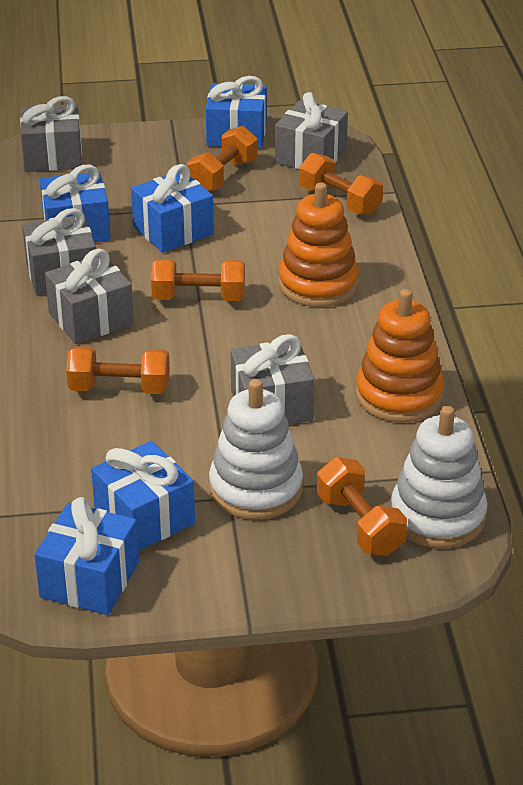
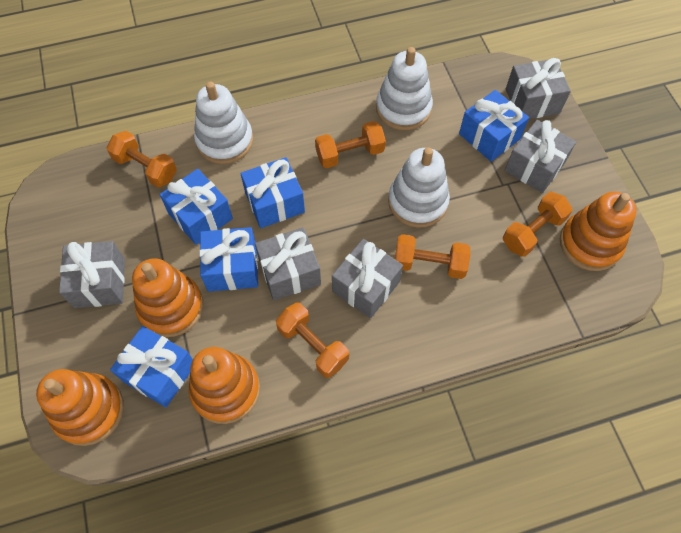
orange stacking toy: [279,183,359,307] [355,289,444,423] = 2 -> [36,369,124,446] [132,258,203,337] [189,347,260,424] [560,191,637,271] = 4
white stacking toy: [209,379,303,520] [391,406,488,548] = 2 -> [194,82,253,164] [376,47,433,130] [388,147,450,228] = 3

